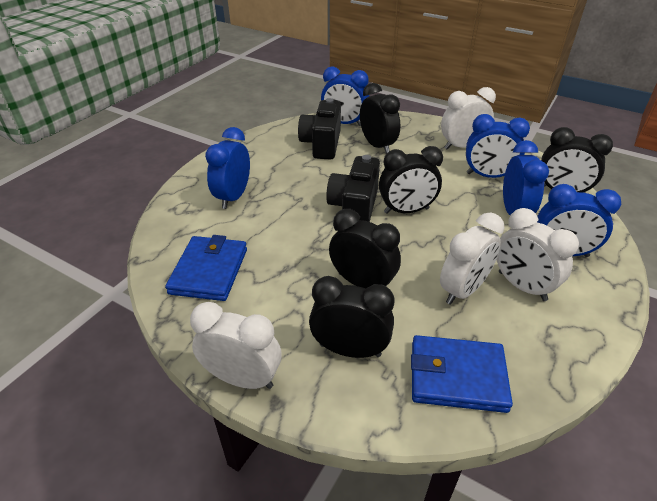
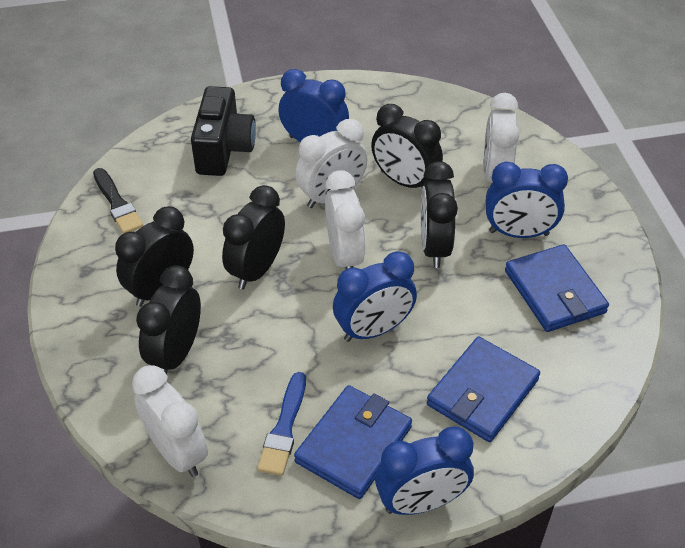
black brush: none = 0 -> [93,168,143,234] = 1
black camera: [298,98,341,160] [326,155,380,222] = 2 -> [191,86,256,176] = 1
blue brush: none = 0 -> [257,372,306,476] = 1
blue clock: [205,127,250,209] [321,67,369,126] [466,114,530,178] [503,140,549,215] [537,184,621,257] = 5 -> [278,69,349,142] [333,251,417,342] [375,426,474,515] [486,162,568,238] = 4
blue wallet: [165,235,247,301] [411,335,513,413] = 2 -> [294,385,412,499] [427,337,540,442] [505,244,609,332] = 3

